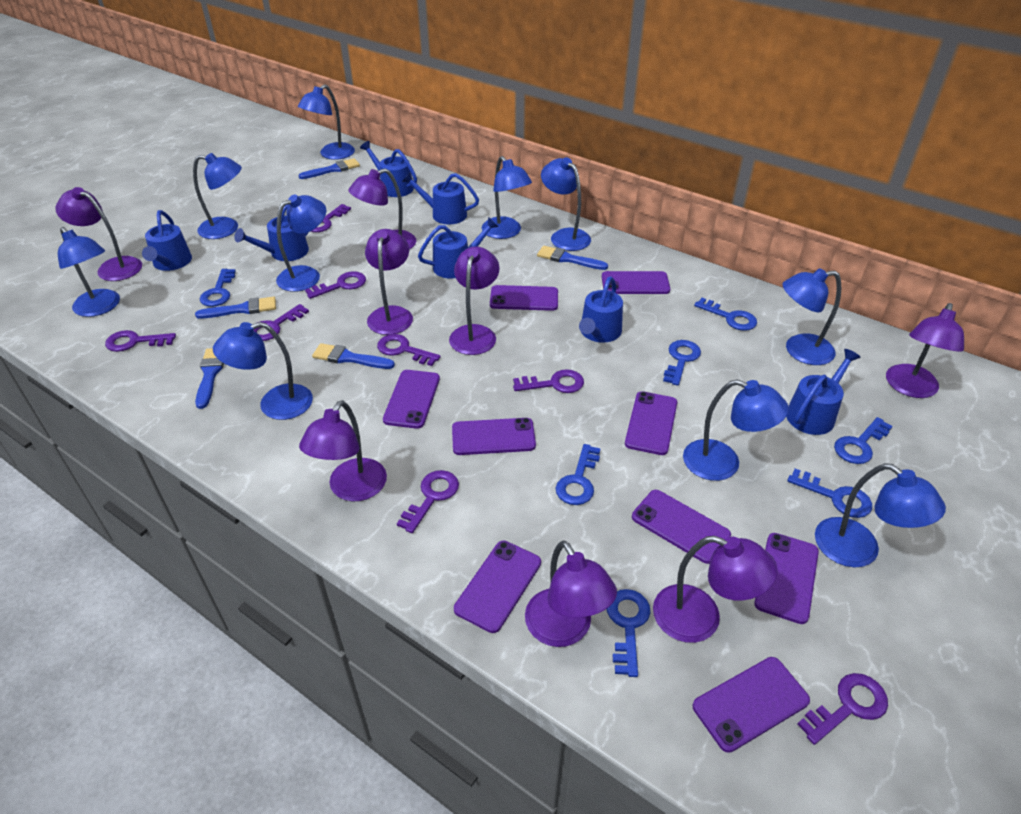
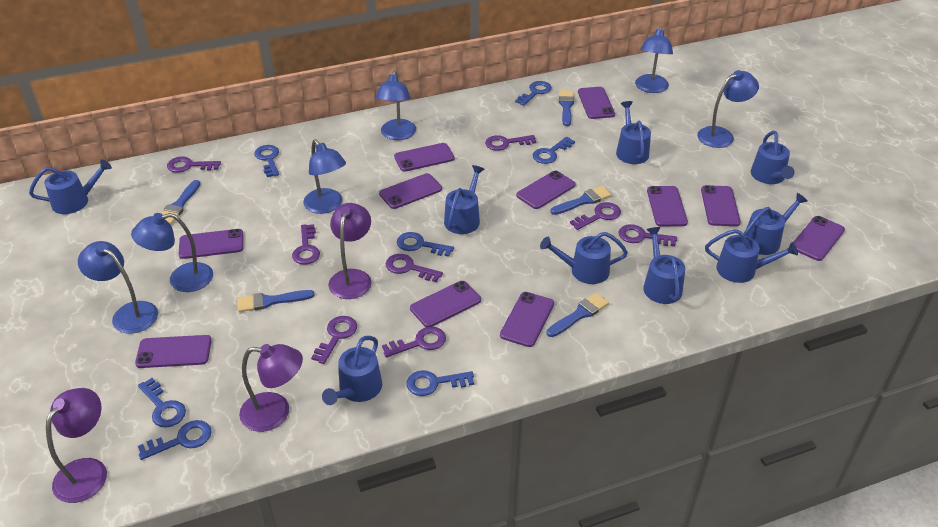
blue lamp: [58,227,120,317] [193,153,242,239] [213,322,313,420] [276,194,326,292] [298,84,355,160] [482,156,532,239] [541,157,591,251] [683,380,789,481] [782,268,841,365] [815,463,946,568] = 10 -> [78,241,158,334] [131,213,213,292] [303,139,346,214] [376,70,416,140] [635,26,673,93] [697,70,759,148] = 6
blue watering can: [142,210,192,271] [234,204,309,261] [360,141,417,197] [402,172,479,224] [418,217,499,279] [579,276,623,343] [786,349,861,435] = 7 -> [29,159,112,214] [322,336,382,405] [444,165,484,234] [540,232,628,284] [616,101,651,164] [643,227,685,304] [705,229,798,283] [743,193,808,255] [751,131,794,184] = 9
purple lamp: [56,187,142,281] [299,400,387,501] [349,168,416,250] [365,229,413,335] [449,247,500,355] [525,540,617,647] [653,536,778,643] [886,303,964,398] = 8 -> [46,388,107,503] [239,344,303,432] [328,203,372,299] = 3
purple phone: [383,370,440,429] [452,418,536,455] [454,541,541,633] [490,285,558,311] [602,271,670,294] [625,391,677,455] [632,490,731,564] [693,657,810,753] [755,533,819,624] = 9 -> [135,335,212,368] [179,229,243,259] [379,173,442,209] [394,143,455,172] [410,281,481,327] [500,292,554,347] [516,170,576,209] [578,87,615,119] [647,186,688,227] [701,185,741,226] [793,216,845,261] = 11

